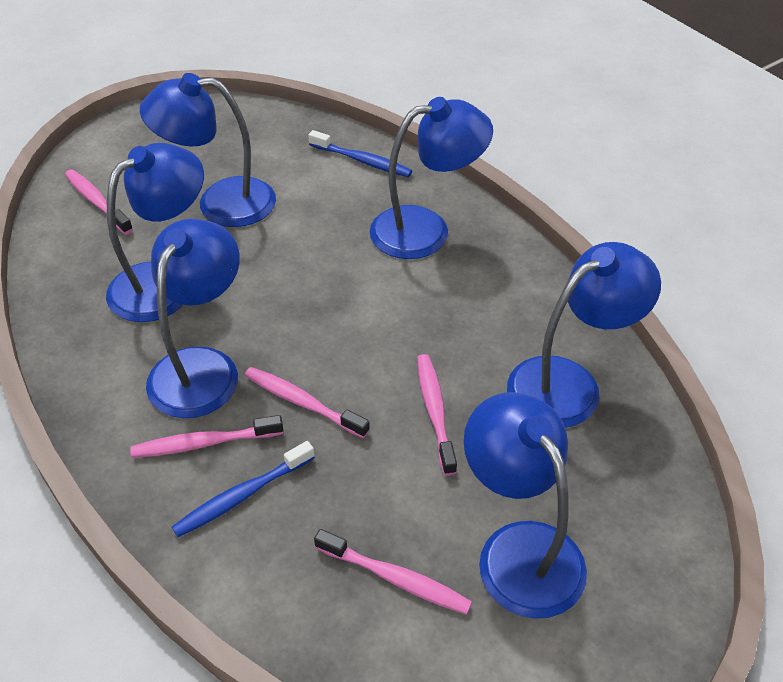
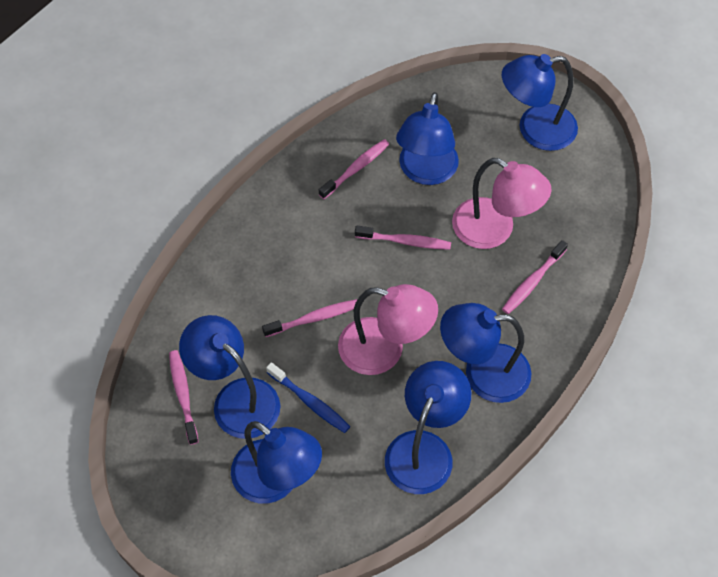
blue toothbrush: [172,441,315,537] [308,130,412,177] = 2 -> [266,362,350,433] = 1
pink lamp: none = 0 -> [338,284,438,375] [452,158,551,249] = 2

